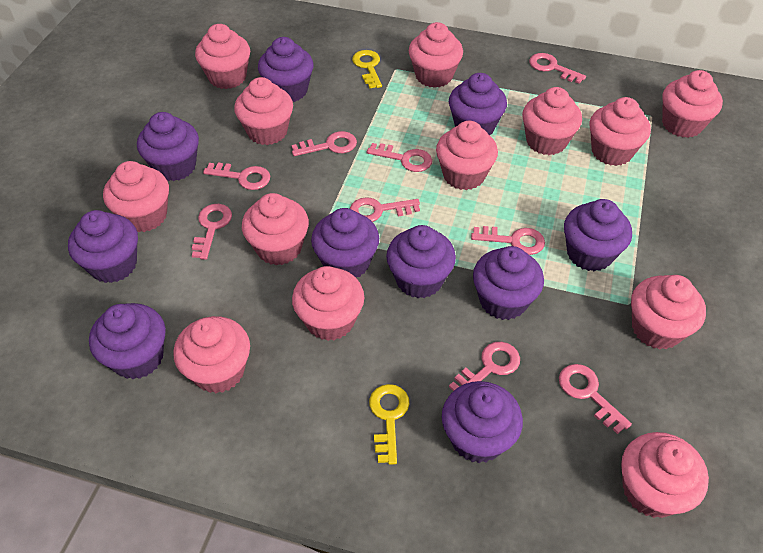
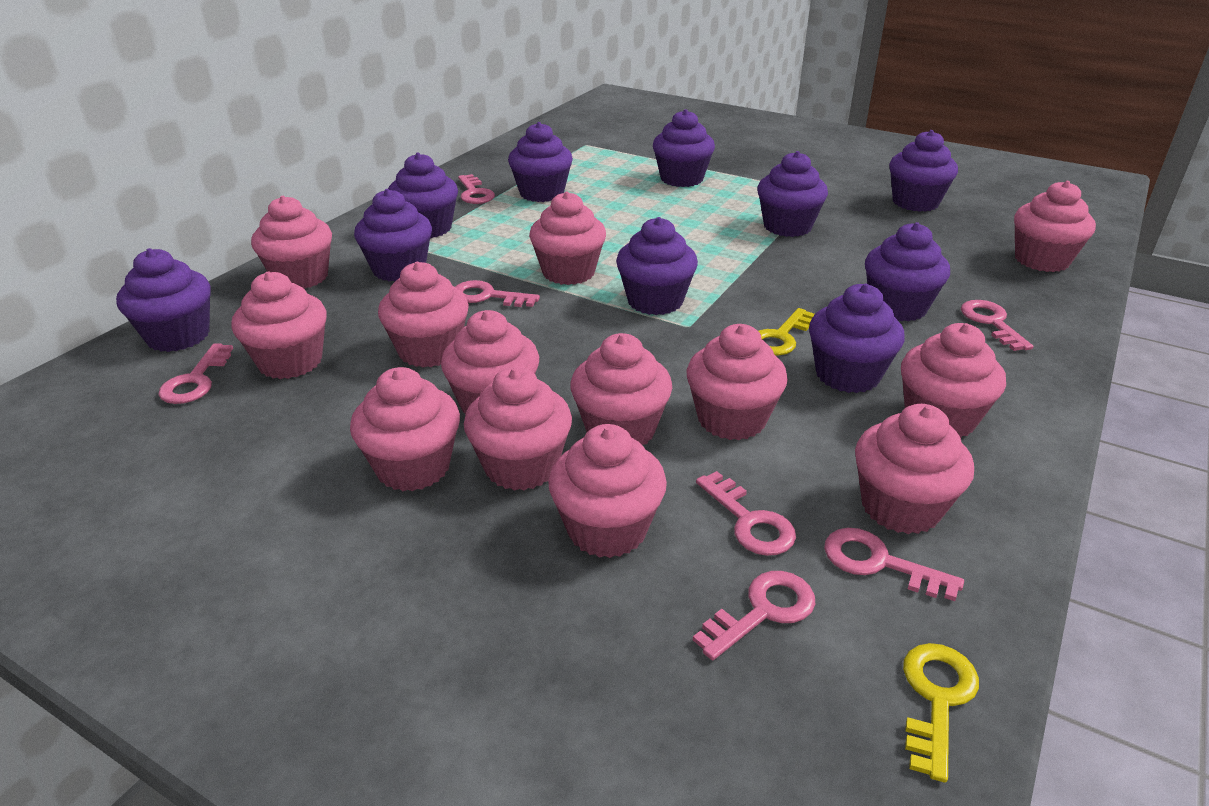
pink key: [192,204,232,260] [203,162,270,190] [292,131,357,156] [350,197,420,222] [367,143,432,172] [449,342,520,391] [471,226,545,255] [529,53,586,84] [559,364,632,434] = 9 -> [158,343,233,404] [455,280,540,307] [458,174,495,204] [693,571,815,661] [696,471,796,556] [824,528,964,601] [961,300,1033,351] = 7

